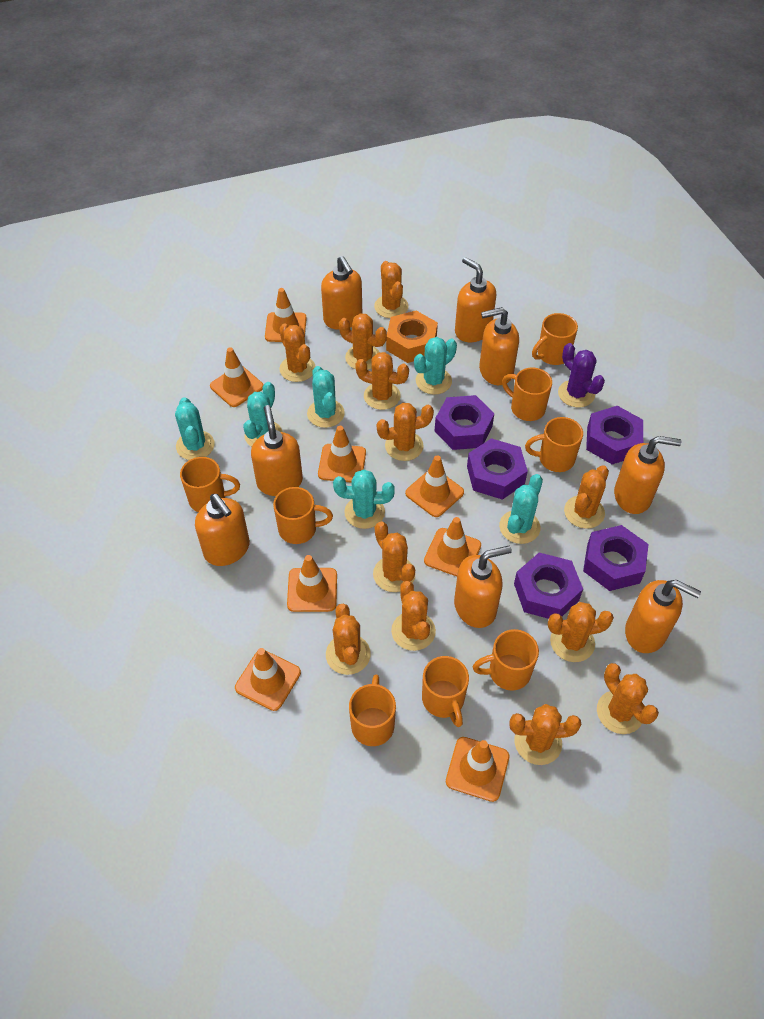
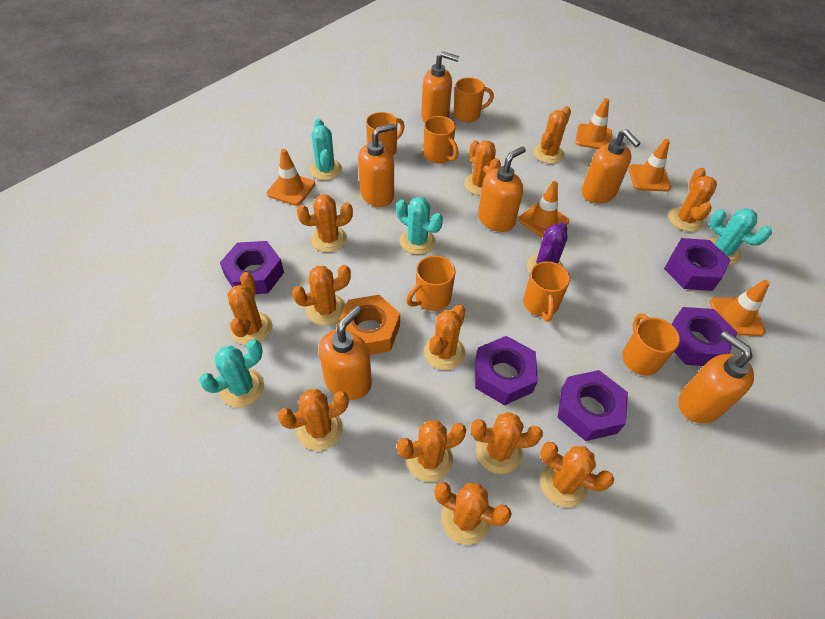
orange mug: [180,457,240,512] [273,487,333,544] [349,674,396,746] [422,656,469,727] [473,629,539,691] [502,367,552,421] [525,417,583,472] [532,313,578,365] = 8 -> [366,112,405,156] [406,255,456,311] [423,116,459,163] [453,77,494,122] [523,261,570,322] [622,313,680,376] = 6
orange soap dispenser: [195,494,250,566] [251,405,303,496] [321,256,362,330] [454,546,512,628] [455,257,496,342] [479,307,519,385] [614,436,681,514] [625,580,701,653] = 8 -> [319,306,372,400] [358,123,396,207] [421,51,459,123] [478,146,526,232] [582,129,641,203] [679,331,754,423] = 6
orange traffic cone: [210,347,264,407] [235,648,301,711] [265,288,307,342] [287,555,337,612] [318,426,366,482] [405,455,464,517] [424,517,481,576] [446,737,509,802] = 8 -> [267,149,315,206] [518,181,569,238] [576,98,612,149] [628,139,671,191] [710,280,770,336] = 5
turquoise cactus: [175,397,215,460] [243,382,283,447] [307,366,345,428] [333,470,395,529] [414,337,457,395] [499,474,543,544] = 6 -> [199,339,264,407] [310,118,342,180] [396,197,443,254] [709,208,772,265] = 4

